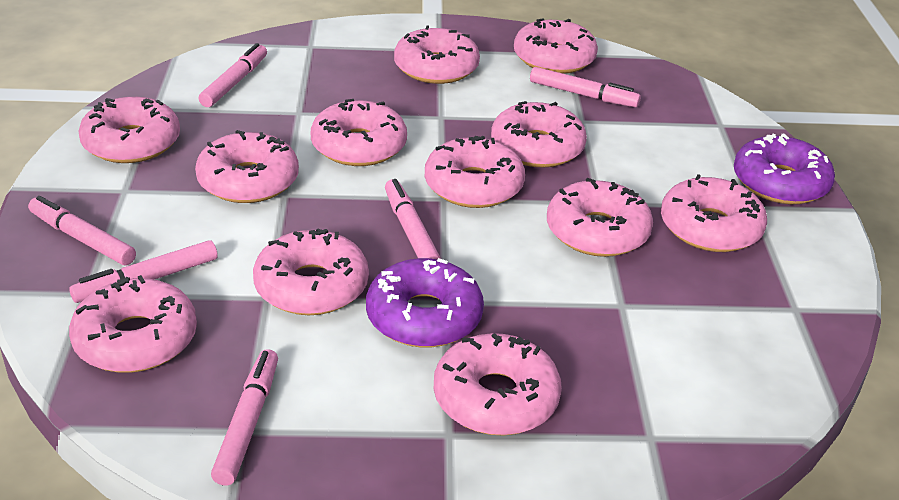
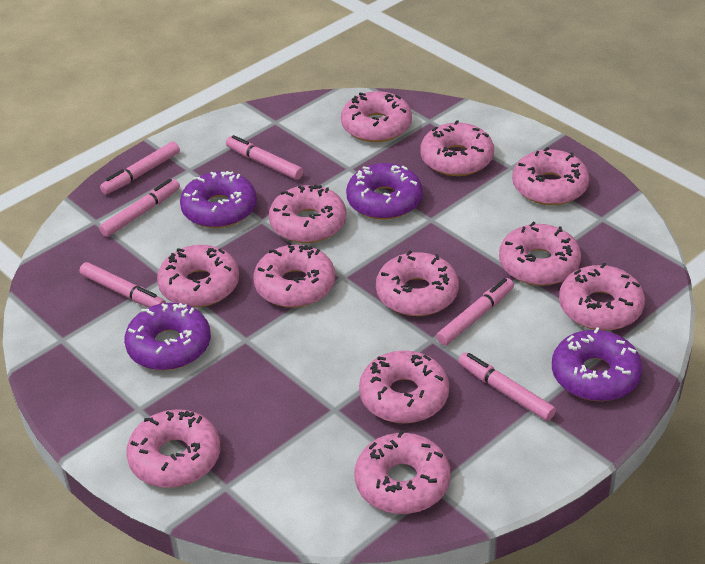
purple donut: [366,258,484,348] [734,133,835,204] = 2 -> [124,303,211,370] [180,171,257,228] [346,163,423,220] [552,327,642,401] = 4

